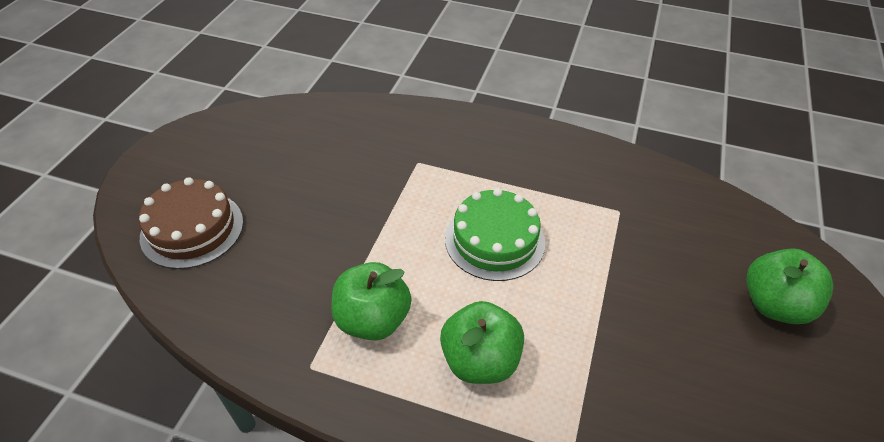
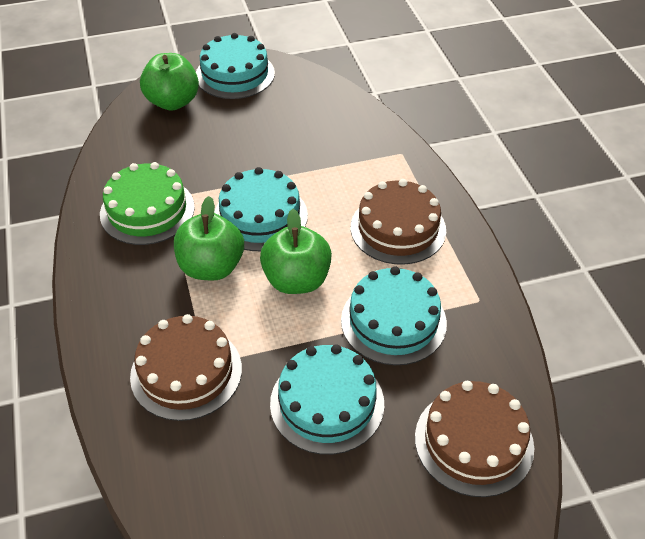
brown cake: [139,177,243,269] = 1 -> [130,314,242,421] [351,179,446,265] [415,381,534,497] = 3
turquoise cake: none = 0 -> [196,33,275,99] [214,167,308,251] [270,344,384,455] [341,266,447,365] = 4

